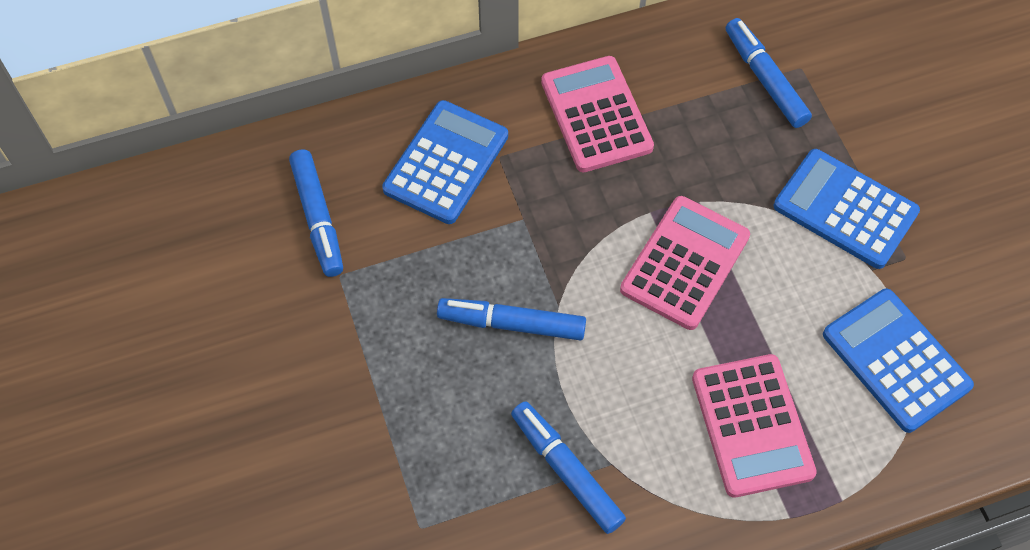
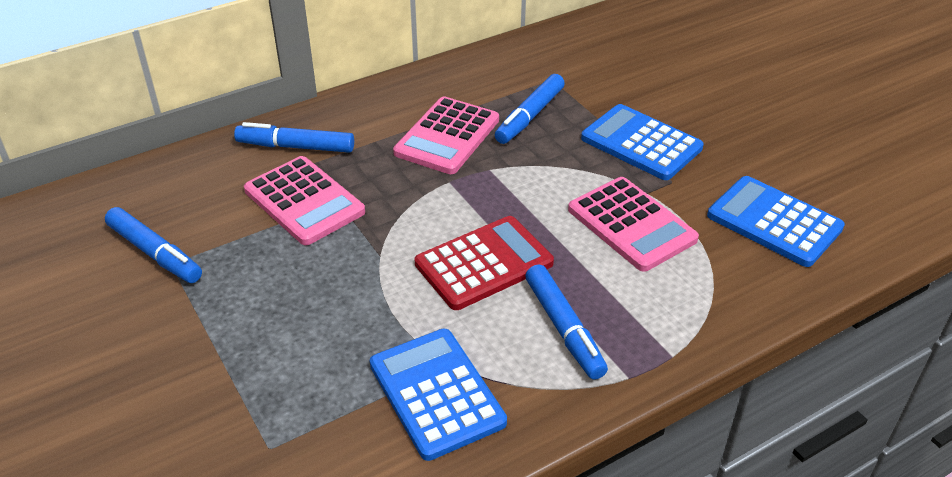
red calculator: none = 0 -> [414,216,554,310] = 1

